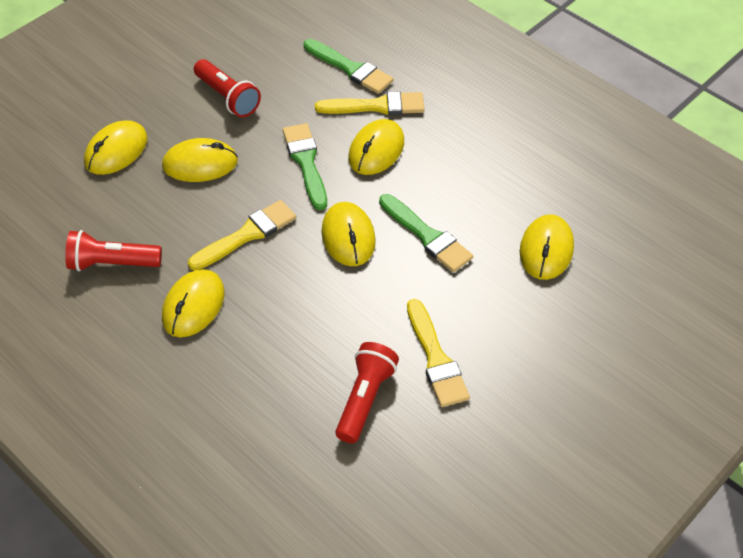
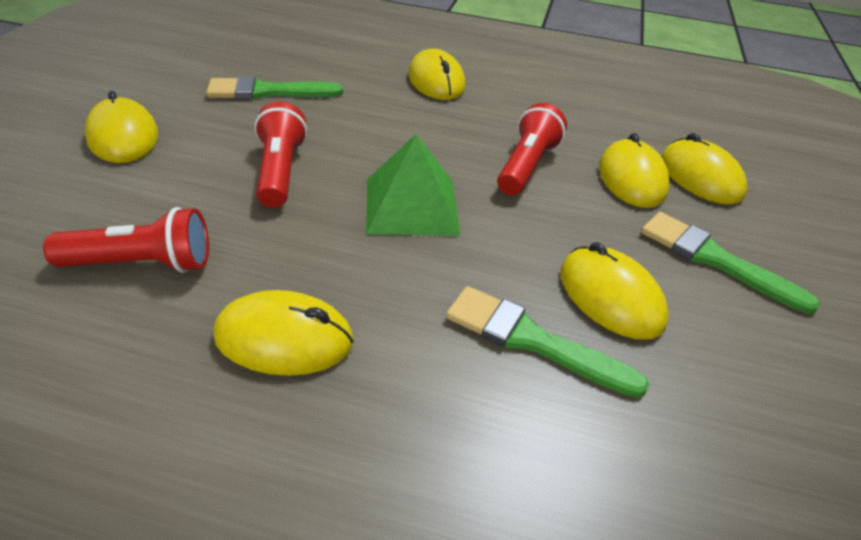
green pyramid: none = 0 -> [366,134,461,236] = 1
yellow brush: [188,200,296,270] [315,91,425,115] [407,299,470,407] = 3 -> none = 0

